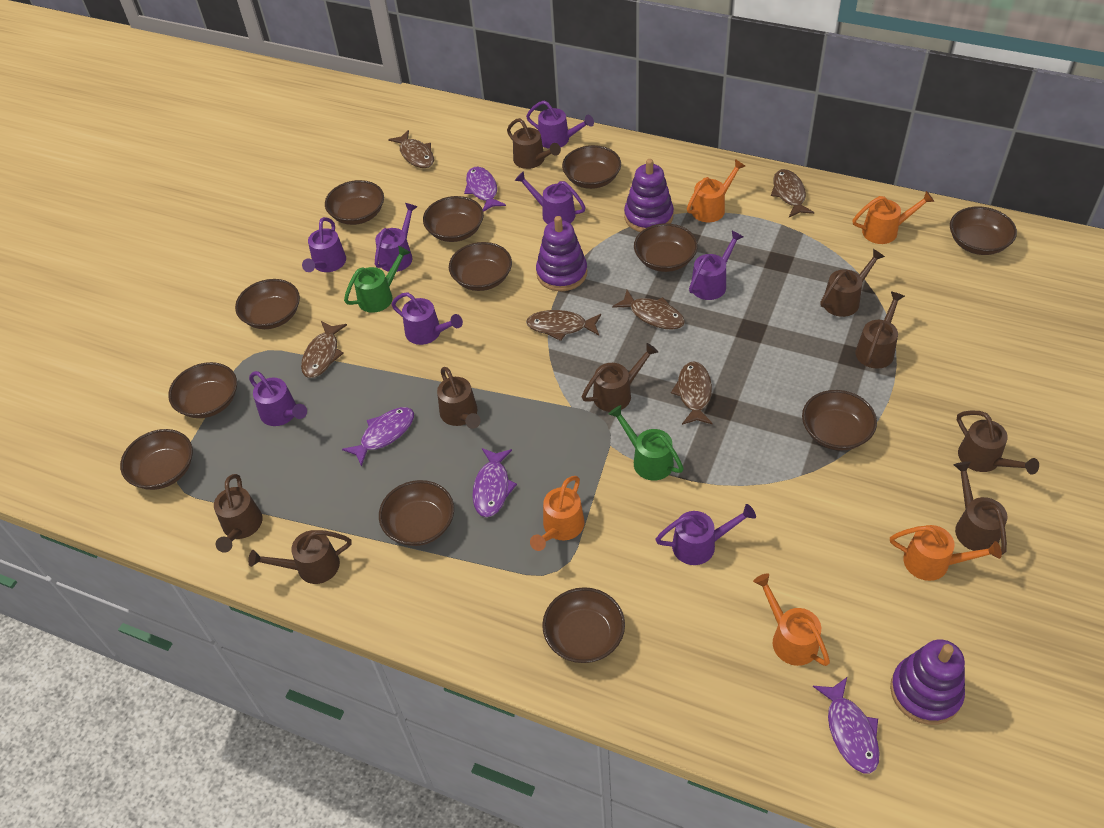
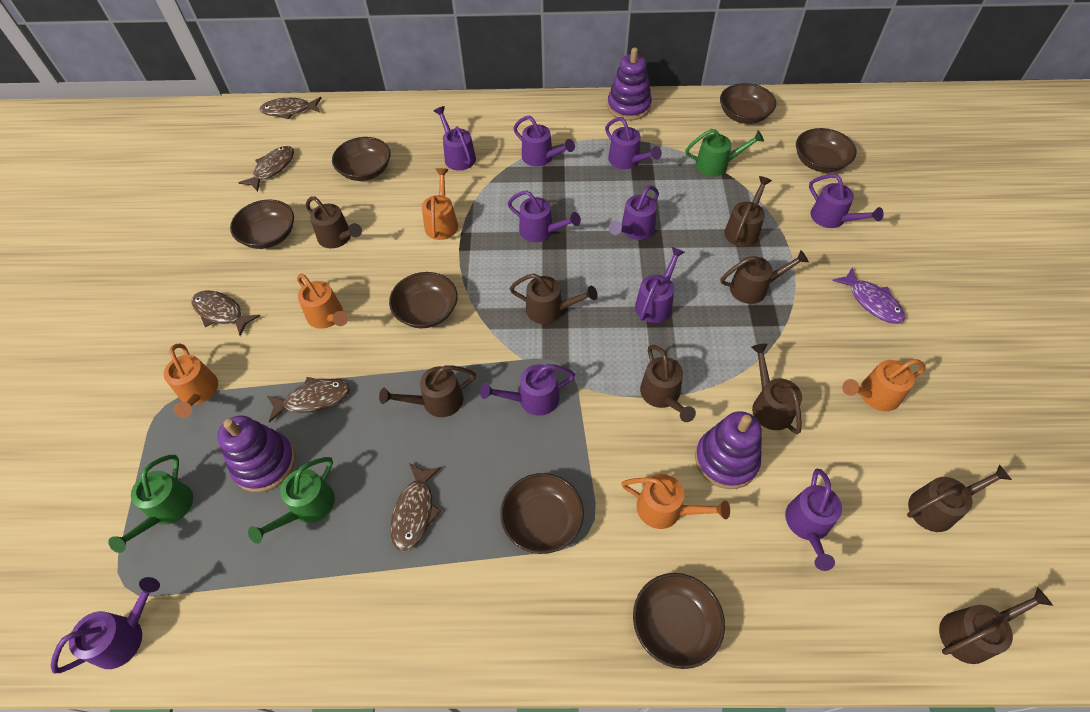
brown bowl: [120,429,193,490] [168,362,237,418] [235,279,300,329] [325,180,384,225] [379,480,454,546] [423,196,484,242] [449,242,512,291] [542,587,625,663] [562,145,621,189] [634,223,698,272] [802,390,877,450] [950,207,1017,255] = 12 -> [230,200,294,249] [332,137,391,181] [389,272,458,328] [500,473,584,554] [633,573,725,669] [720,83,776,124] [796,128,857,172] = 7
brown fish: [301,321,347,378] [388,130,434,168] [526,310,601,341] [612,290,685,329] [671,361,713,425] [771,169,814,217] = 6 -> [192,291,260,336] [238,146,294,192] [259,97,321,120] [267,377,350,423] [390,463,441,551] = 5
green watering can: [344,246,410,313] [609,405,684,481] = 2 -> [108,455,193,553] [248,457,335,544] [685,129,764,177] = 3
purple fish: [342,407,414,467] [464,167,506,212] [472,448,517,517] [813,677,880,774] = 4 -> [832,267,905,324] = 1
purple watering can: [249,371,307,426] [302,217,346,272] [375,203,418,272] [391,292,463,345] [515,171,586,224] [526,101,594,149] [655,504,756,565] [689,231,743,300] = 8 -> [51,577,160,673] [434,106,476,171] [480,364,575,416] [508,191,581,242] [513,116,575,167] [605,117,662,169] [609,185,659,240] [635,247,685,323] [785,469,842,571] [809,174,884,228] = 10

